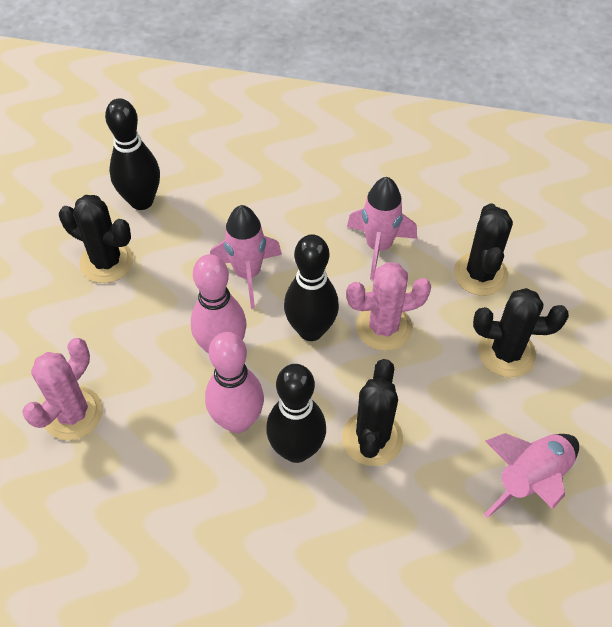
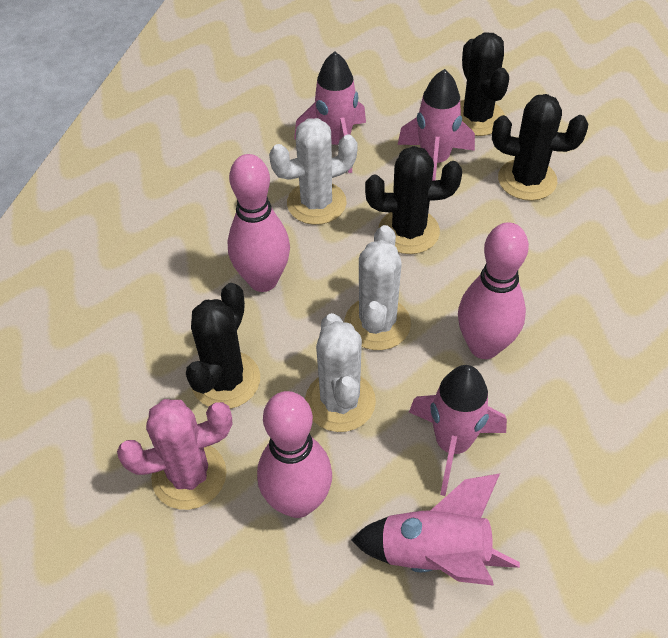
black bowling pin: [105,98,160,210] [266,364,326,463] [284,234,339,341] = 3 -> none = 0
pink bowling pin: [191,254,247,354] [205,332,264,433] = 2 -> [227,154,290,292] [257,391,332,518] [458,222,529,359] = 3
pink cactus: [22,338,103,440] [346,262,431,351] = 2 -> [117,399,232,510] = 1
pink rocket: [210,205,282,309] [347,177,417,280] [484,433,579,518] = 3 -> [294,51,366,173] [352,473,520,586] [398,69,475,181] [409,365,507,496] = 4
white cactus: none = 0 -> [269,118,358,225] [305,313,376,432] [344,225,411,350] = 3

